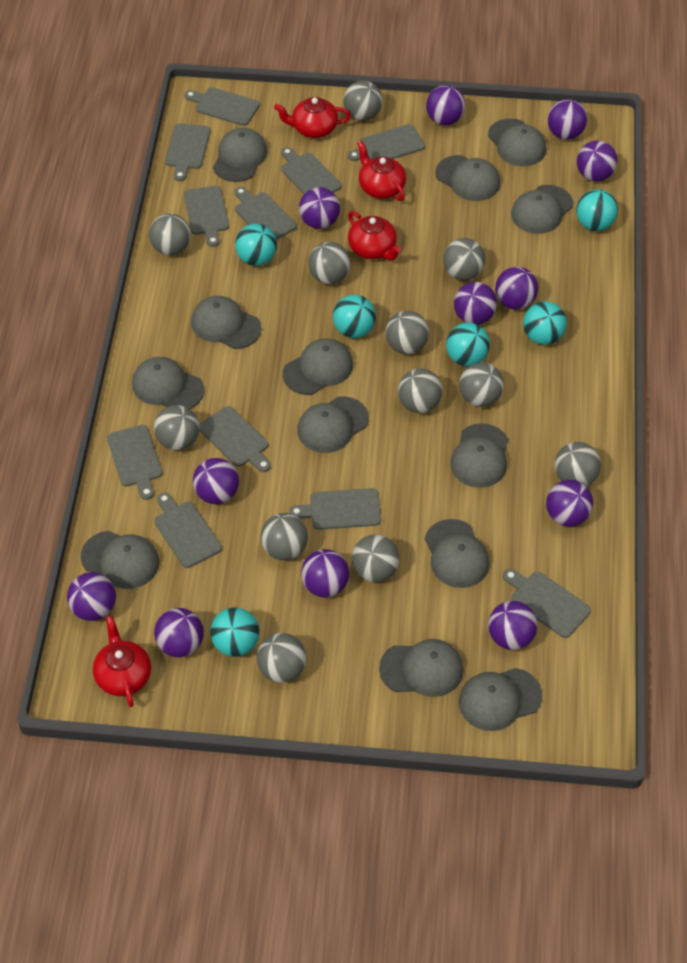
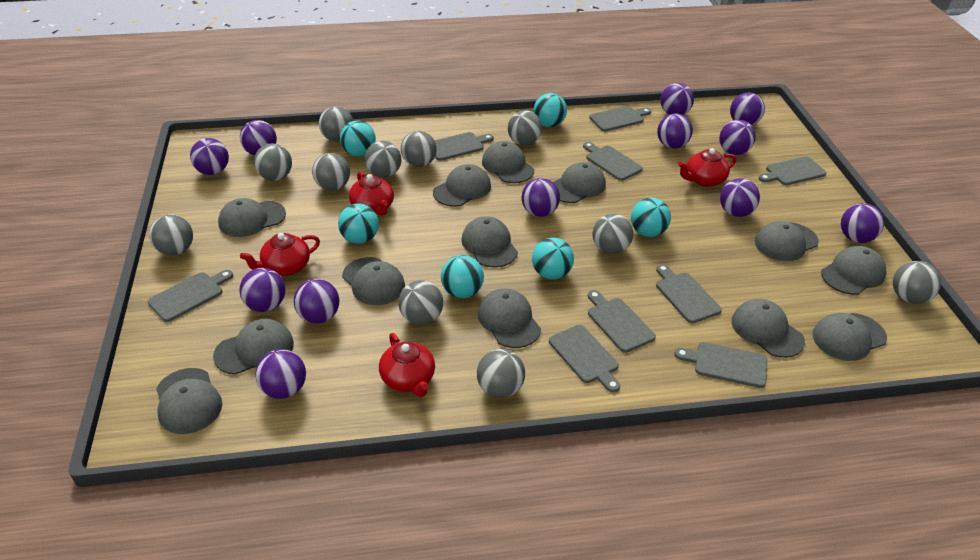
grey ball: [149,213,191,256] [154,405,199,450] [257,633,306,683] [261,513,308,560] [308,242,350,284] [343,81,382,121] [352,534,400,582] [385,311,429,354] [398,368,442,413] [443,238,485,280] [459,362,504,407] [554,442,601,486] = 12 -> [149,214,193,256] [254,143,292,181] [312,153,350,191] [319,106,353,142] [365,141,401,178] [398,280,443,325] [401,131,437,167] [477,349,525,398] [508,110,542,145] [592,213,633,254] [893,261,941,304] = 11
grey cutting board: [107,425,162,500] [154,493,222,568] [165,123,210,181] [184,87,260,126] [184,186,229,247] [199,406,271,472] [235,187,297,240] [281,147,341,194] [289,488,381,530] [348,124,425,161] [503,569,591,638] = 11 -> [148,270,233,322] [434,132,494,161] [549,325,620,393] [583,142,643,181] [588,290,656,353] [589,106,651,131] [656,264,722,323] [674,342,767,388] [759,156,827,185] = 9

